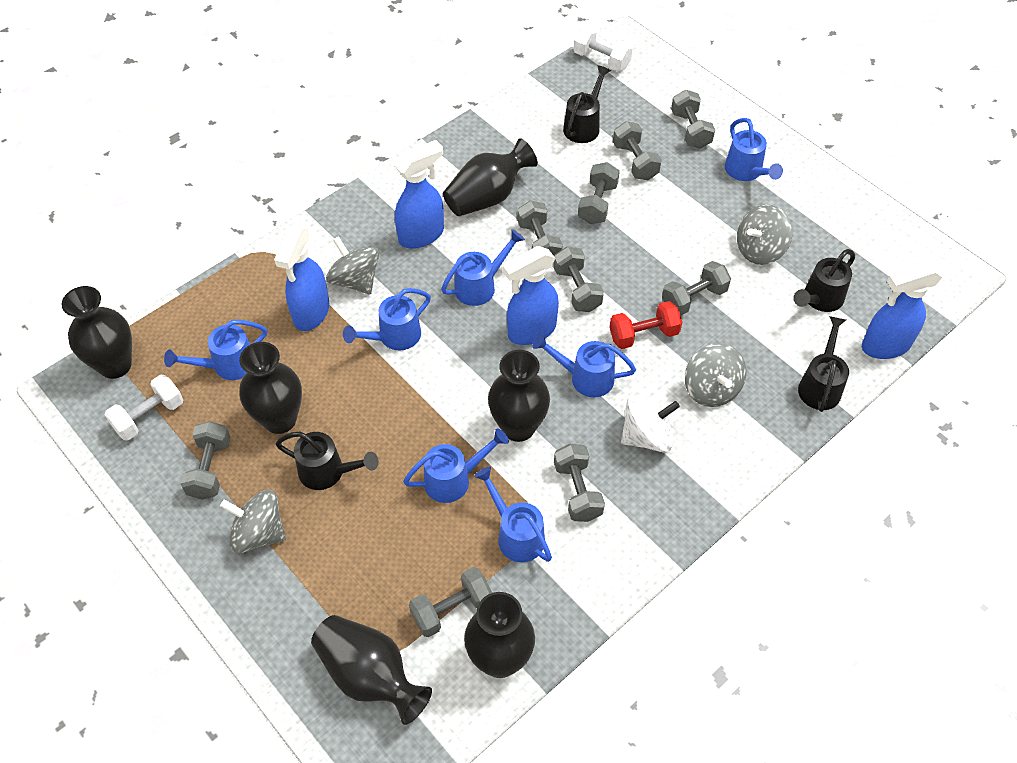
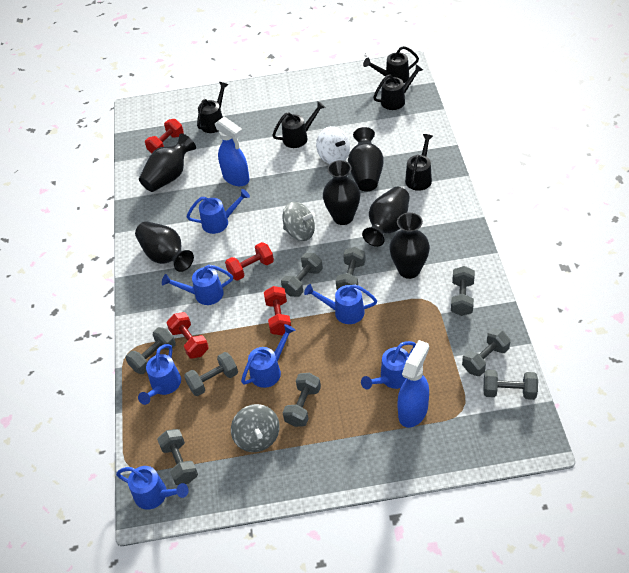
black watering can: [275,432,379,490] [563,65,611,143] [793,249,855,312] [798,316,849,412] = 4 -> [197,82,229,133] [272,101,326,148] [363,46,419,83] [373,64,423,110] [405,134,433,191] = 5
blue spray bottle: [274,226,329,331] [394,140,444,249] [502,246,559,345] [862,263,942,359] = 4 -> [215,116,250,186] [398,340,429,428] = 2
grey spinning top: [220,490,286,553] [326,236,379,294] [685,344,746,407] [737,205,792,265] = 4 -> [231,404,280,452] [282,202,315,241] = 2
red dumbbell: [609,301,682,349] = 1 -> [145,119,184,153] [167,312,209,359] [225,242,274,281] [264,286,291,335] = 4
white dumbbell: [105,374,183,441] [573,27,633,71] = 2 -> none = 0

